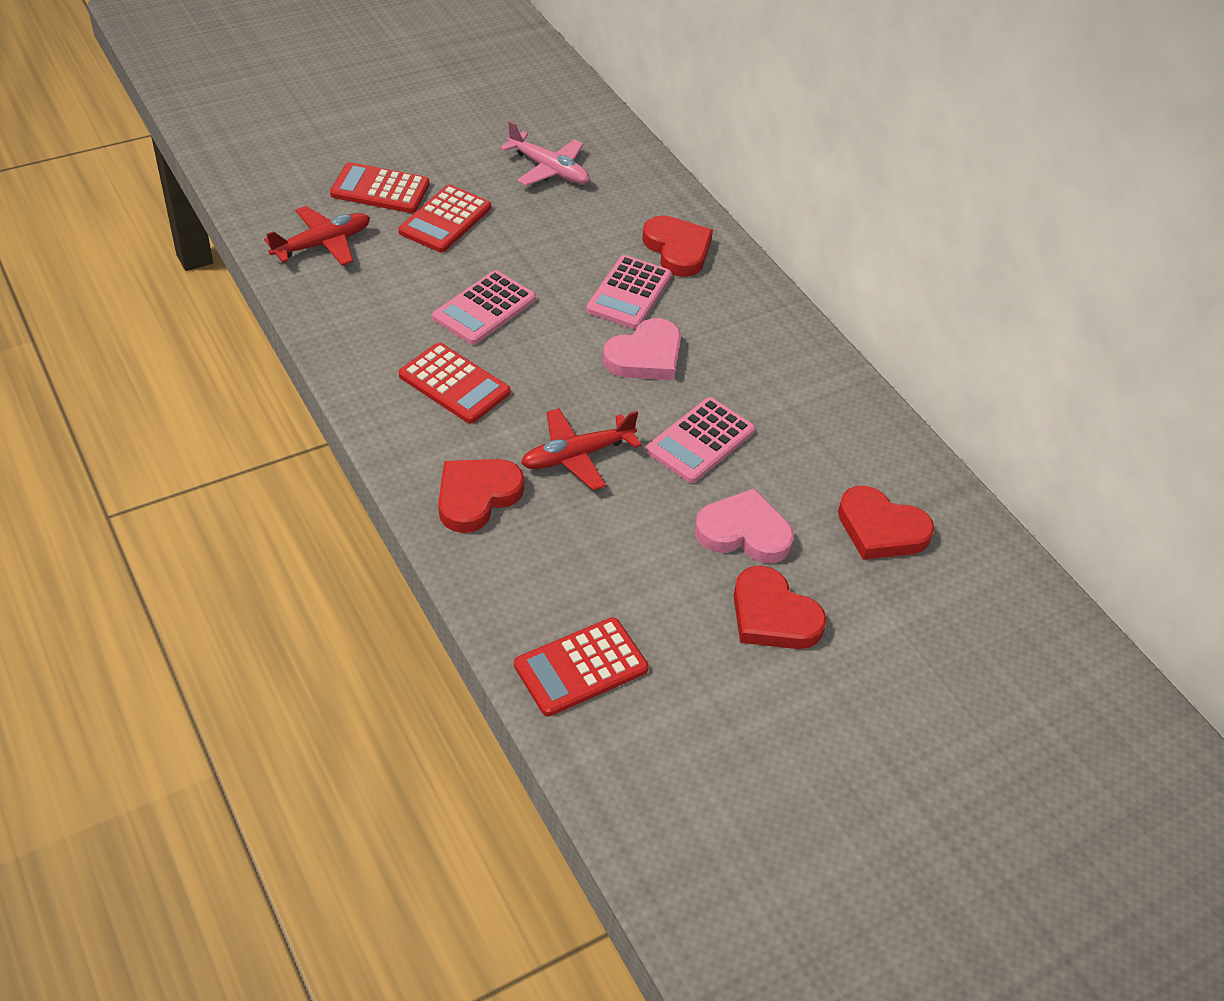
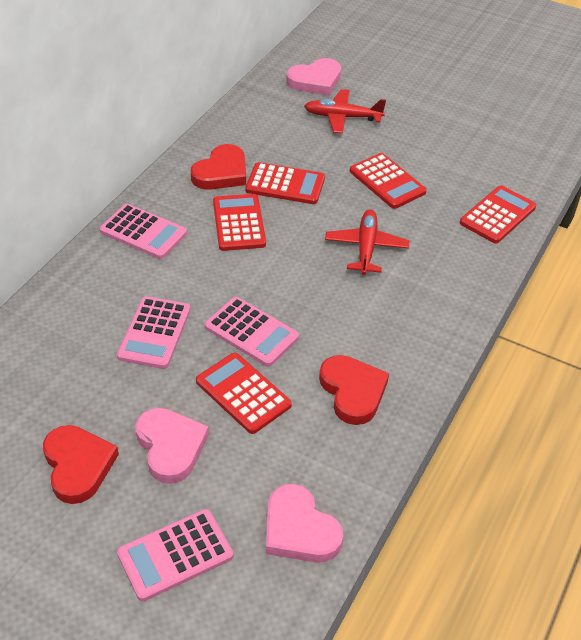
pink calculator: [432,270,536,345] [586,255,672,329] [646,397,755,483] = 3 -> [100,204,187,259] [117,296,191,369] [117,509,233,601] [205,297,299,367] = 4
pink heart: [603,318,681,380] [695,488,794,563] = 2 -> [135,408,209,484] [266,484,344,563] [286,58,341,95] = 3
pink plane: [500,121,589,186] = 1 -> none = 0
red calculator: [330,162,430,213] [399,185,491,252] [399,343,510,424] [514,617,649,716] = 4 -> [196,353,292,434] [213,194,266,251] [246,162,325,204] [350,153,427,209] [460,185,536,243] = 5
red heart: [438,459,524,533] [642,216,713,277] [733,566,827,649] [838,486,934,560] = 4 -> [43,425,119,504] [191,144,246,190] [319,355,389,425] = 3

